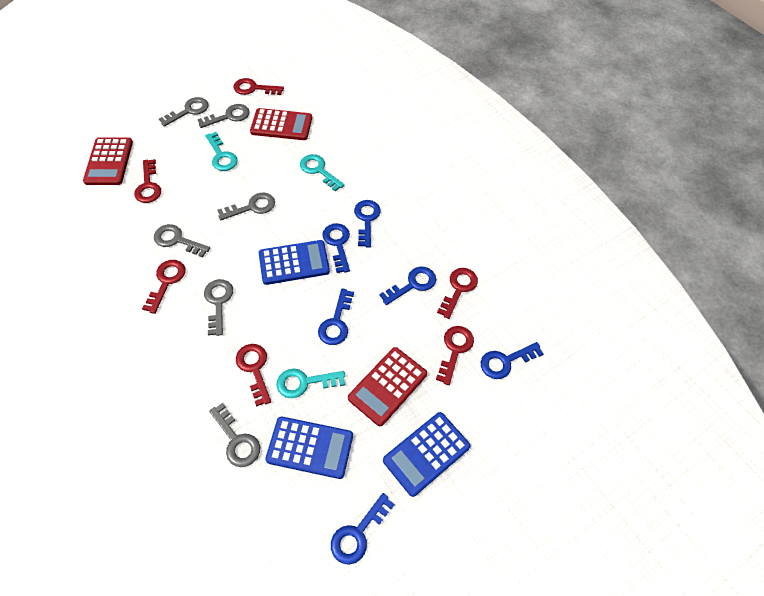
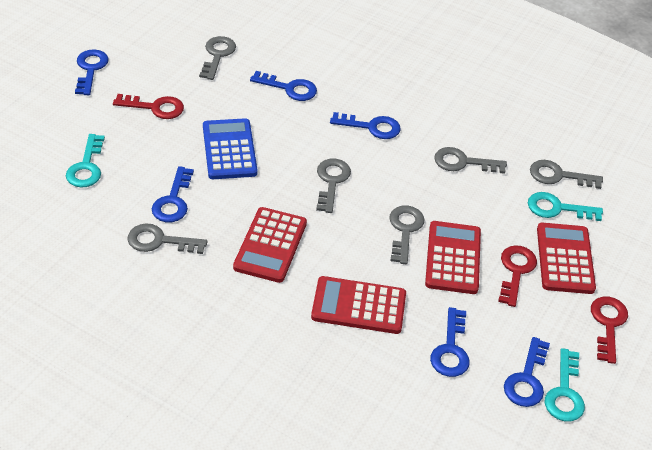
blue calculator: [259,240,330,285] [265,417,353,479] [383,412,470,497] = 3 -> [203,118,257,179] = 1
red calculator: [83,137,133,185] [250,108,312,140] [348,347,427,426] = 3 -> [233,207,307,283] [311,276,406,334] [425,221,481,294] [537,223,596,294] = 4
red key: [134,159,161,203] [142,260,185,314] [234,78,284,95] [236,344,271,407] [436,326,474,385] [437,268,478,319] = 6 -> [113,94,184,119] [498,245,537,307] [591,297,628,364] = 3

